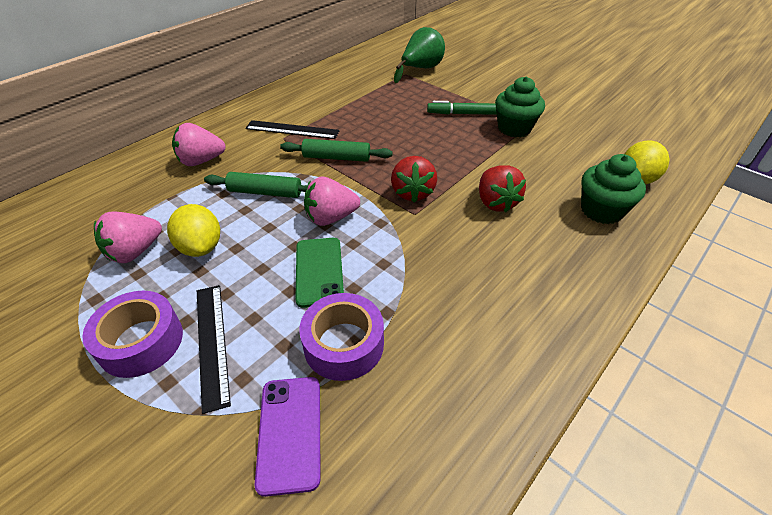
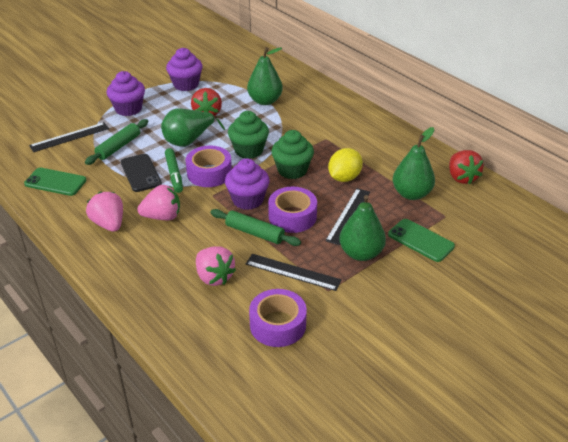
black phone: none = 0 -> [121,154,162,192] = 1
black ruler: [197,285,231,414] [245,120,340,139] = 2 -> [29,122,109,152] [246,254,341,291] [325,188,370,245] = 3
green pear: [394,27,445,83] = 1 -> [161,108,225,147] [247,47,283,105] [339,195,386,261] [393,127,435,200] = 4
green phone: [295,238,344,308] = 1 -> [24,168,87,196] [388,219,455,262] = 2
purple cupcake: none = 0 -> [107,71,145,116] [166,48,203,91] [225,159,270,210] = 3
purple phone: [255,377,321,497] = 1 -> none = 0
purple tape: [82,291,183,378] [299,293,384,381] = 2 -> [186,146,232,187] [249,289,307,347] [268,187,317,233] = 3
yellow lemon: [167,204,220,257] [625,140,669,184] = 2 -> [328,148,363,182] = 1

